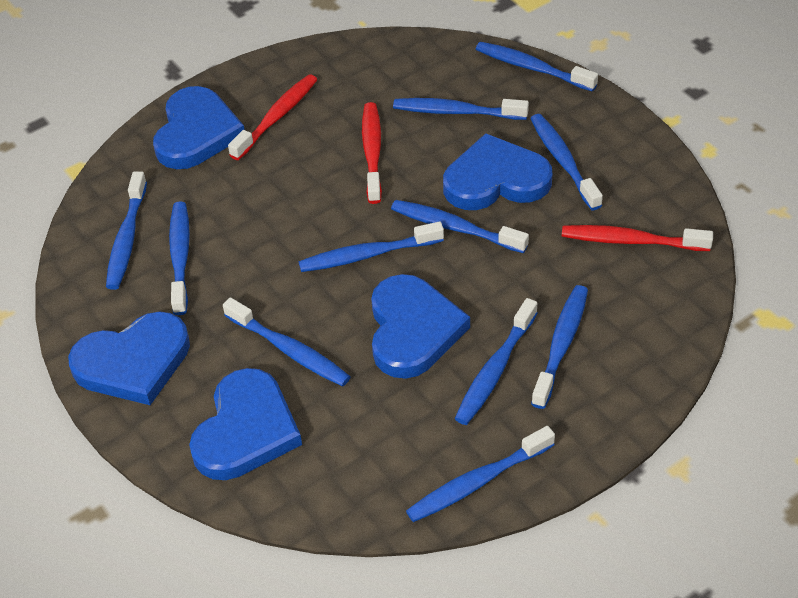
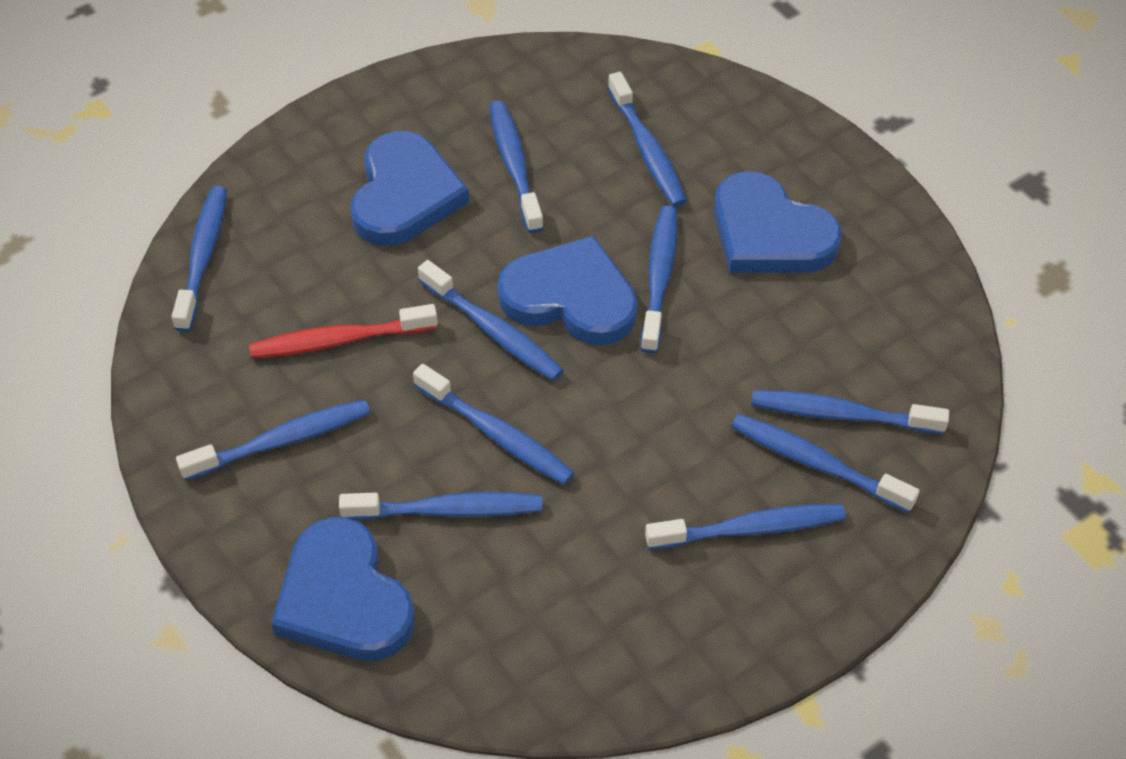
blue heart: [68,311,190,405] [153,86,245,169] [189,368,302,480] [371,274,470,379] [443,133,552,210] = 5 -> [271,517,415,661] [351,131,469,246] [497,236,638,346] [714,171,842,273] = 4
red toothbrush: [228,74,318,160] [362,102,382,204] [562,225,713,251] = 3 -> [249,304,438,358] = 1

